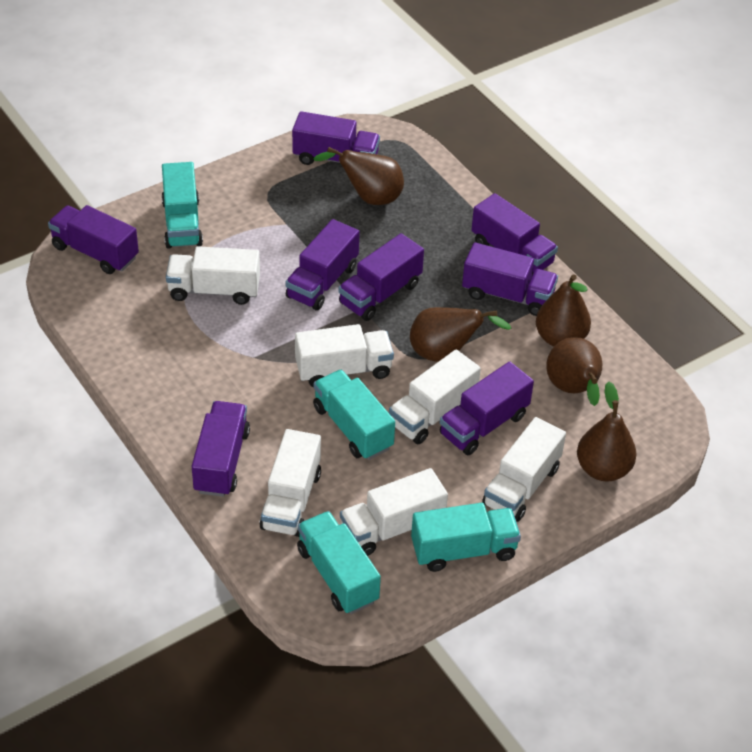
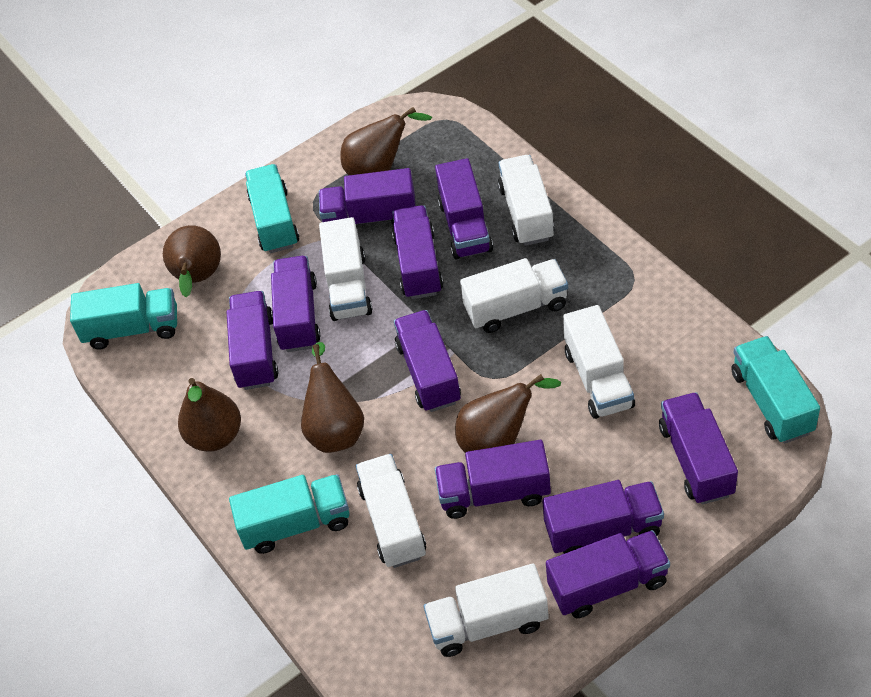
purple truck: [48,205,139,274] [192,401,250,497] [286,219,359,310] [292,111,380,165] [338,233,424,321] [440,362,534,455] [462,242,558,316] [471,193,558,275] = 8 -> [226,291,278,390] [271,256,320,352] [319,168,416,224] [392,205,443,299] [394,310,461,412] [435,158,493,259] [435,440,551,519] [542,480,664,554] [546,530,670,618] [659,392,738,505] = 10

